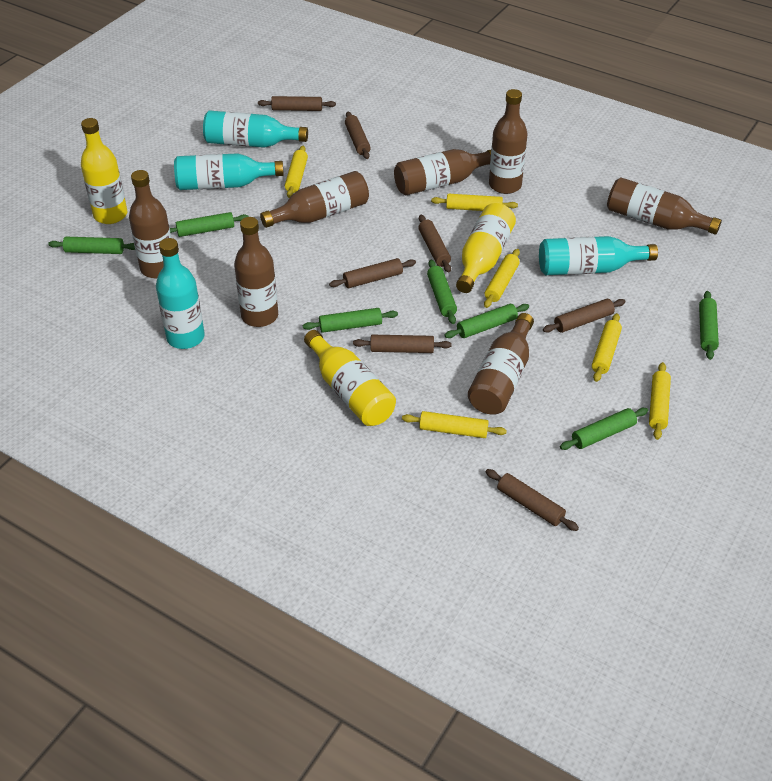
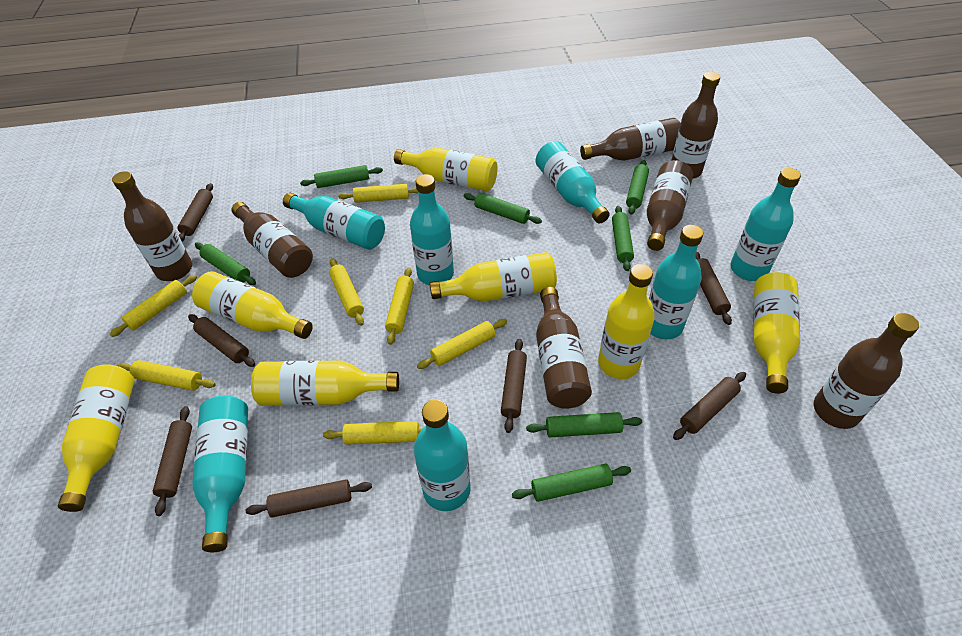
turquoise bottle: [156,238,205,349] [174,153,284,190] [203,110,308,148] [539,236,658,275] = 4 -> [192,395,248,552] [283,193,385,250] [410,174,454,286] [414,400,471,511] [536,141,610,224] [649,225,703,339] [730,168,801,281] = 7
yellow bottle: [81,118,127,224] [304,330,396,426] [456,203,516,293] = 3 -> [58,364,135,512] [192,271,313,339] [251,360,399,406] [394,147,498,191] [429,252,557,301] [598,264,655,379] [753,272,800,394] = 7
yellow rolling pin: [285,146,308,198] [402,411,507,438] [431,194,518,211] [484,249,520,308] [592,313,622,382] [649,362,671,440] = 6 -> [110,275,197,337] [117,360,216,391] [323,421,423,445] [329,258,364,326] [338,184,418,203] [385,267,414,345] [417,319,507,369] = 7

